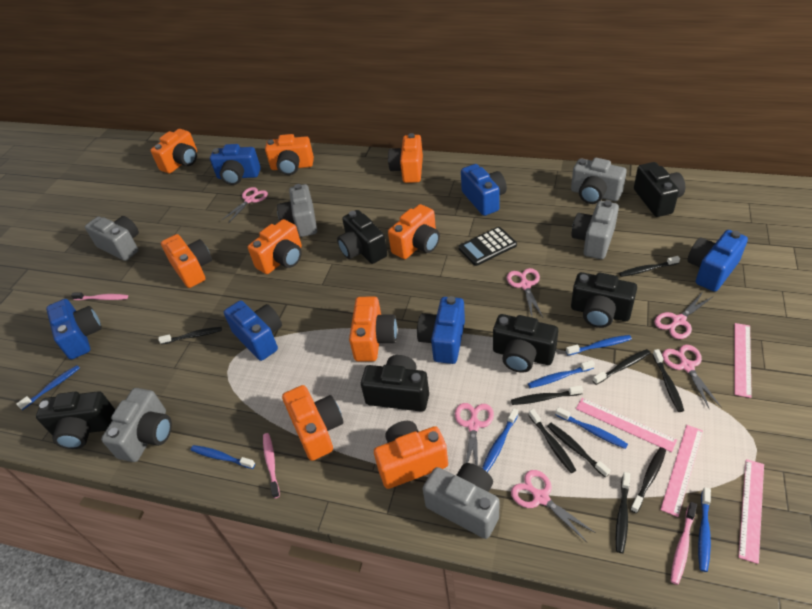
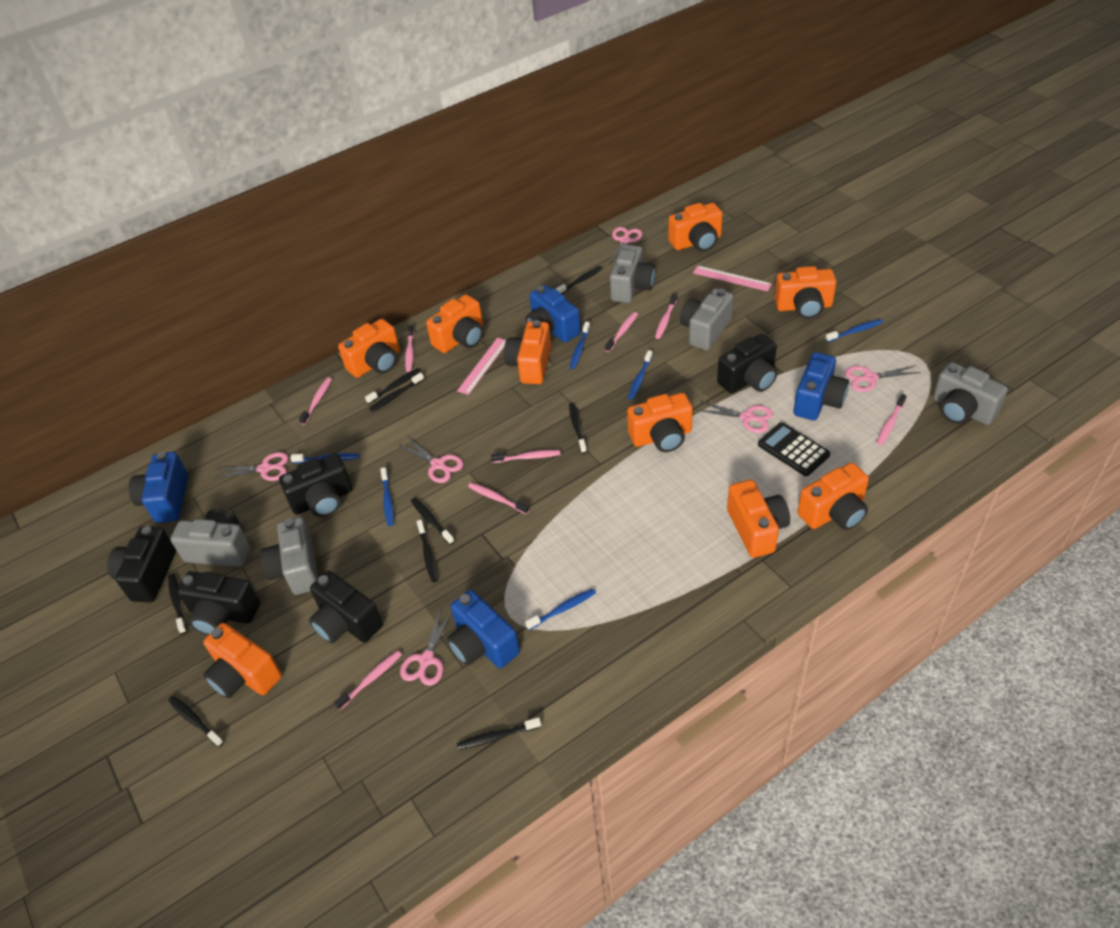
black camera: [36,391,115,449] [337,210,387,264] [361,355,429,412] [493,314,558,373] [571,272,637,328] [634,162,685,217] = 6 -> [107,526,176,602] [177,571,260,635] [279,453,353,517] [309,571,383,644] [717,333,778,394] = 5
blue camera: [46,299,102,360] [210,144,261,185] [224,300,282,361] [417,296,465,364] [461,164,507,216] [687,230,748,292] = 6 -> [129,452,188,523] [447,590,520,668] [525,285,581,343] [793,352,849,420] = 4
blue toothbrush: [16,365,80,410] [191,445,255,469] [482,408,518,472] [528,360,595,388] [556,407,628,449] [566,335,632,356] [698,487,711,572] = 7 -> [290,453,360,463] [381,467,394,526] [525,589,596,630] [570,322,590,369] [628,350,653,400] [825,319,883,342] = 6
grey camera: [85,216,139,261] [101,388,172,462] [277,184,317,237] [422,463,499,539] [571,158,627,204] [571,200,619,259] = 6 -> [170,509,251,567] [260,517,318,595] [610,244,655,303] [680,288,734,351] [933,362,1008,425] = 5
pink ruler: [576,398,677,452] [660,425,703,517] [735,323,752,398] [739,459,764,564] = 4 -> [457,338,506,395] [693,266,772,291] = 2
pink toothbrush: [71,293,128,300] [263,433,280,498] [671,502,697,585] = 3 -> [299,377,332,425] [334,651,402,710] [405,325,414,372] [468,483,529,514] [491,450,561,463] [605,312,638,352] [655,294,677,339] [877,394,907,445] = 8

